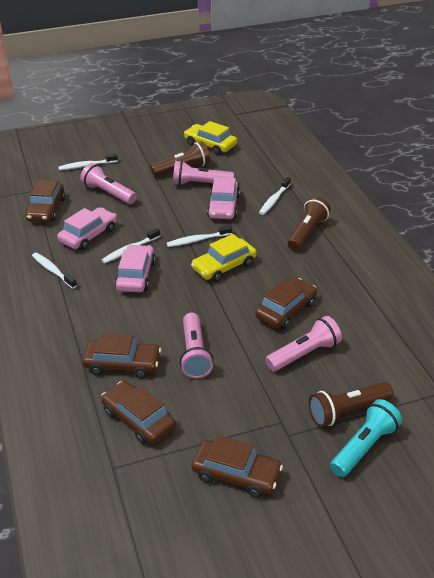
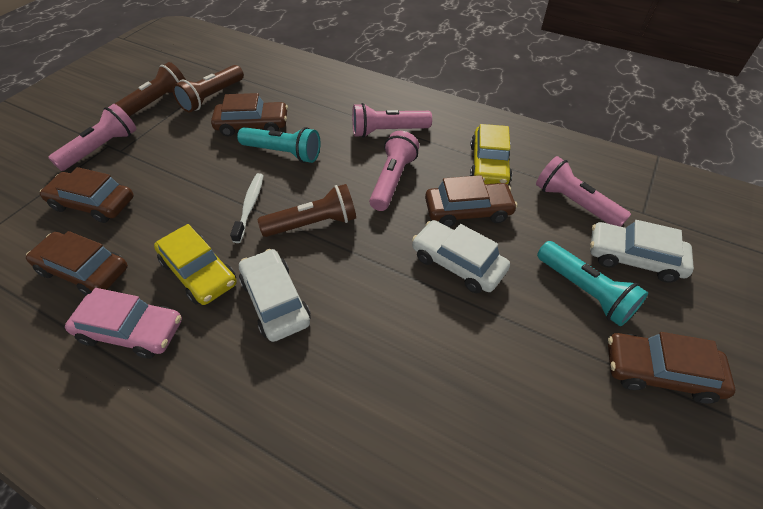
pink car: [57,207,117,250] [115,244,156,292] [207,177,240,219] = 3 -> [65,288,182,359] = 1
turquoise flashlight: [330,399,402,477] = 1 -> [237,127,321,163] [537,241,648,326] = 2
white car: none = 0 -> [239,249,311,342] [412,220,510,293] [590,220,694,283] = 3
white toothbrush: [32,253,77,289] [58,153,118,170] [102,228,160,263] [166,225,232,247] [259,177,291,215] = 5 -> [230,173,264,243] = 1

